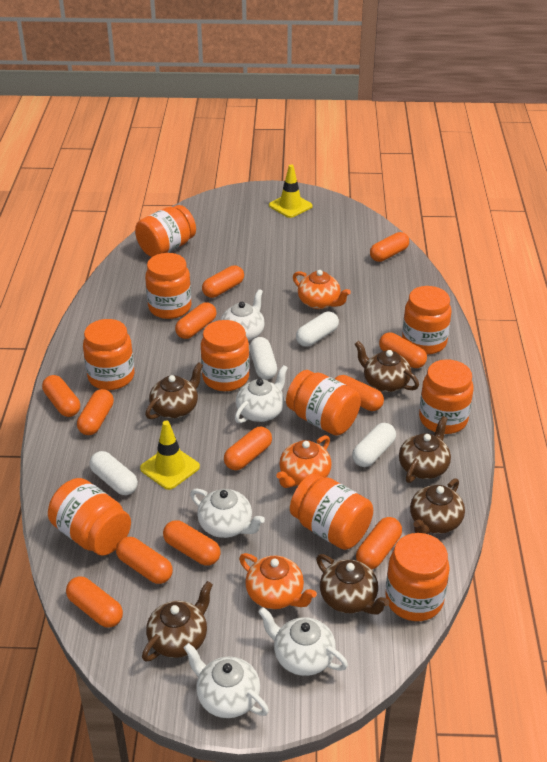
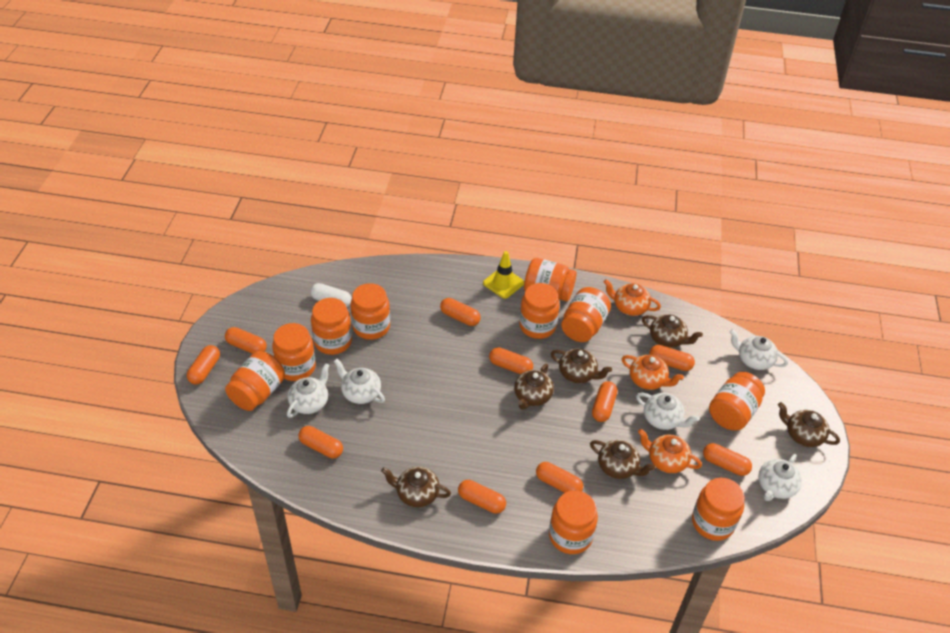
orange capsule: [42,375,80,417] [66,576,123,628] [77,389,114,435] [116,537,173,584] [163,520,221,565] [175,302,217,339] [202,265,244,298] [224,427,272,470] [335,375,384,411] [356,517,402,569] [370,232,409,262] [379,332,427,368] = 12 -> [187,345,220,384] [225,327,267,354] [298,426,343,458] [440,298,481,326] [458,480,506,514] [489,347,533,374] [536,462,583,493] [592,381,617,422] [649,345,695,371] [703,443,752,476] = 10
white capsule: [90,451,138,495] [249,337,277,380] [296,312,339,347] [352,423,396,467] = 4 -> [310,283,352,307] = 1
yellow traffic cone: [140,421,200,490] [269,165,313,218] = 2 -> [483,251,524,299] = 1

